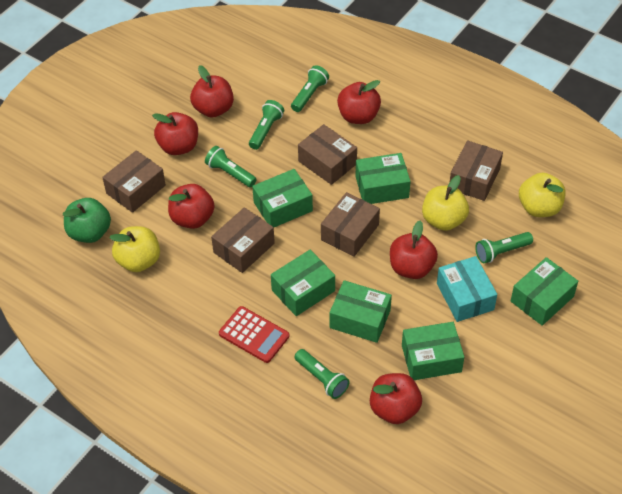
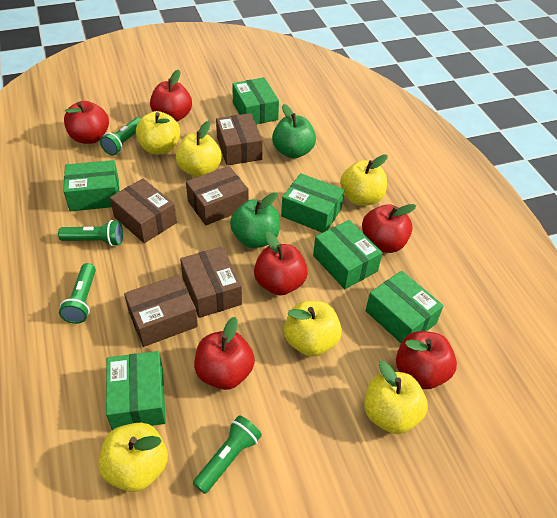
green apple: [63,198,111,243] = 1 -> [230,192,280,248] [272,104,316,159] = 2
green flashlight: [205,146,257,187] [249,100,284,150] [291,65,329,112] [294,349,350,399] [475,232,533,263] = 5 -> [58,220,123,246] [59,263,96,324] [100,117,141,155] [193,415,262,494] = 4
red calculator: [219,306,289,363] = 1 -> none = 0
turquoise box: [437,256,497,322] = 1 -> none = 0
yellow apple: [109,226,160,272] [422,175,469,231] [519,173,566,217] = 3 -> [98,423,168,492] [136,111,180,155] [176,121,222,177] [284,301,342,357] [340,154,388,206] [364,361,428,434] = 6

